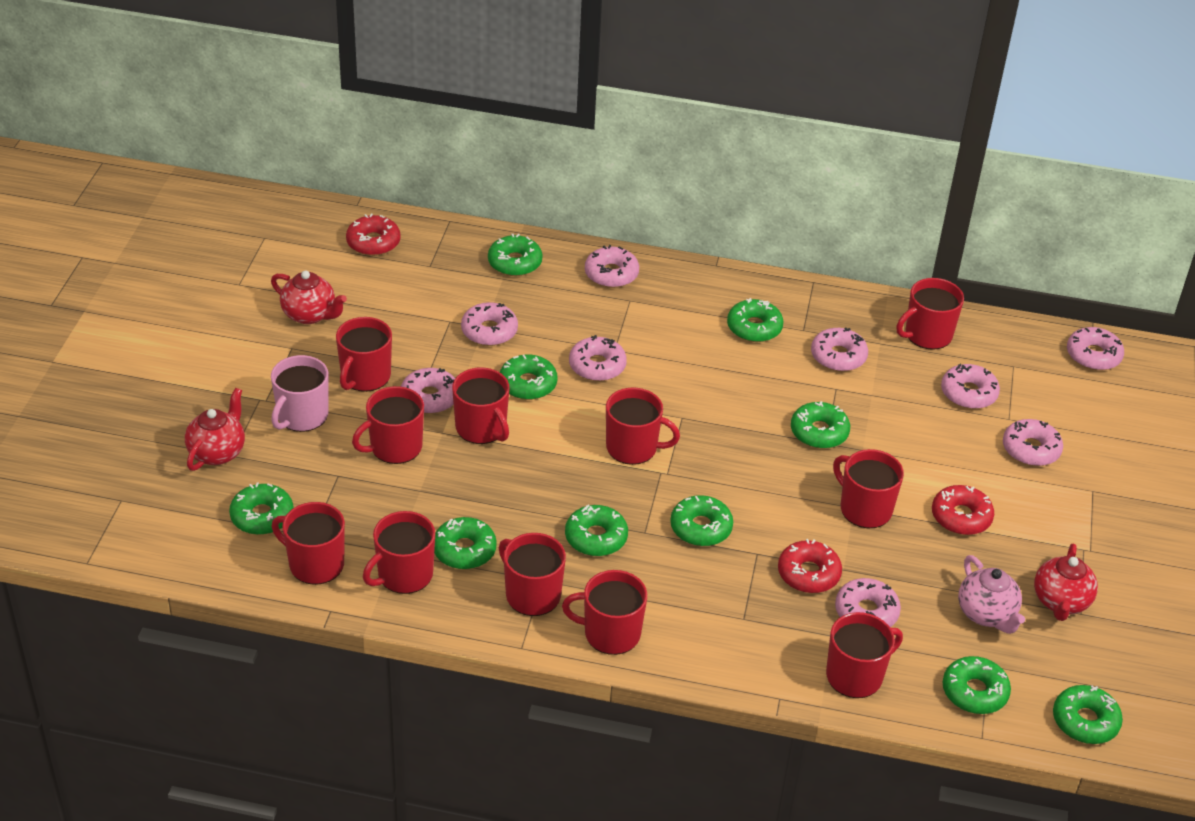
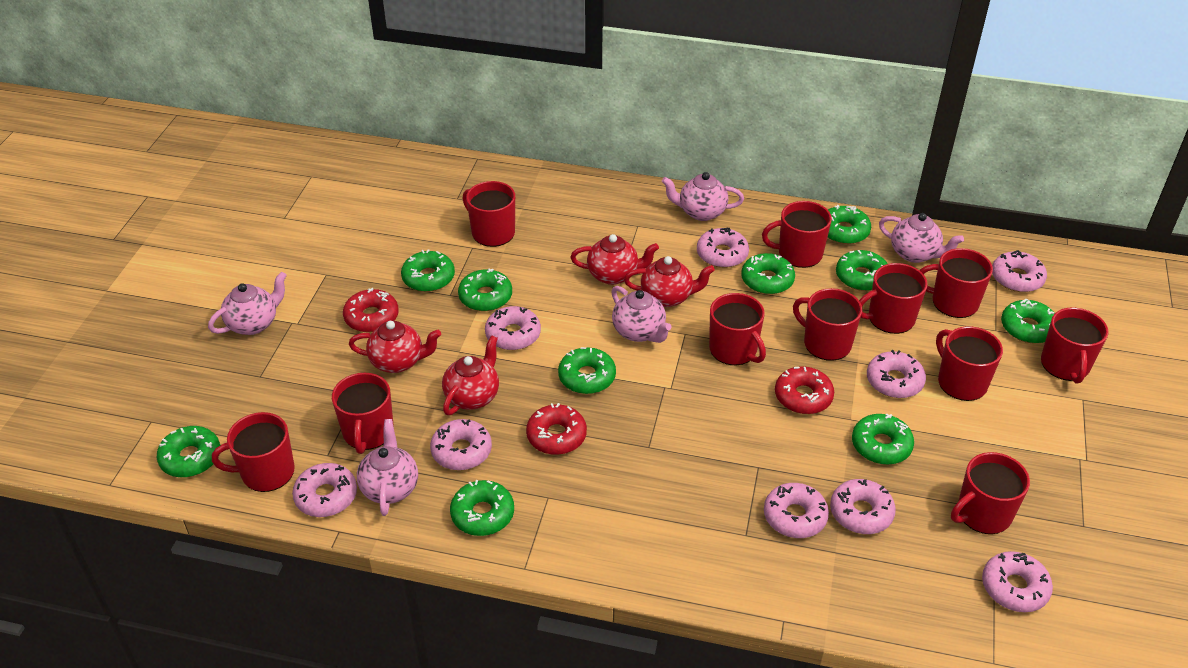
pink mug: [271,355,328,432] = 1 -> none = 0
pink teapot: [958,555,1025,634] = 1 -> [208,272,287,335] [357,419,418,516] [611,286,672,343] [662,172,744,221] [879,213,964,263] = 5
red teapot: [185,388,245,471] [271,270,347,324] [1034,544,1098,621] = 3 -> [349,321,441,373] [442,335,499,415] [570,234,659,285] [624,256,715,307] = 4

